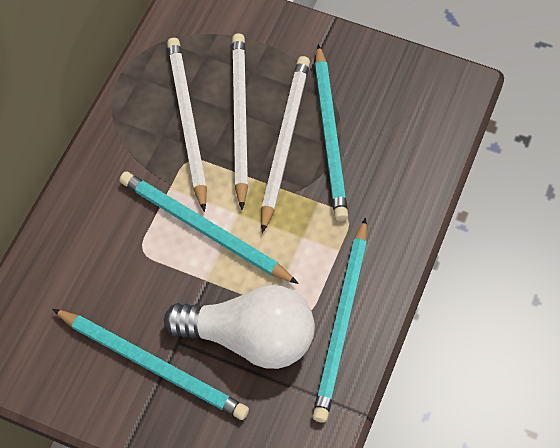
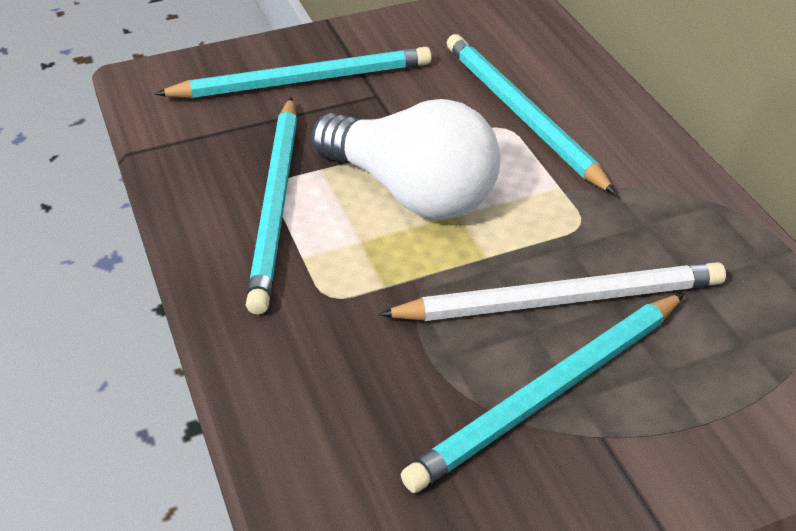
white pencil: [167,38,207,212] [232,33,248,210] [261,56,310,233] = 3 -> [378,262,726,321] = 1

